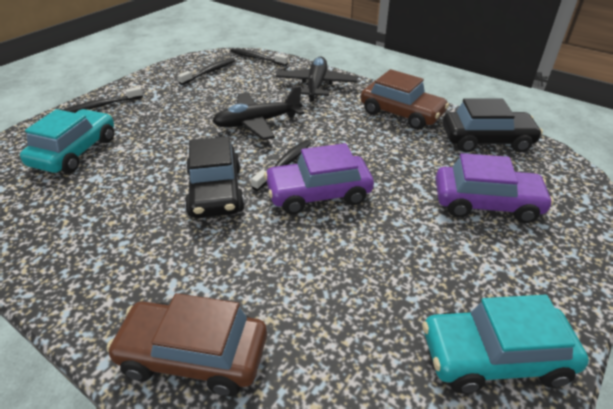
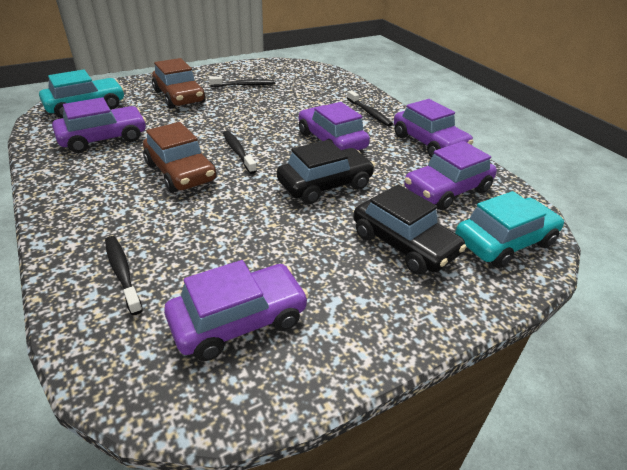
black plane: [212,85,304,140] [276,57,358,102] = 2 -> none = 0
purple car: [264,143,374,214] [436,153,554,223] = 2 -> [52,97,146,153] [164,260,309,361] [299,102,370,150] [394,99,473,158] [404,141,497,210] = 5

